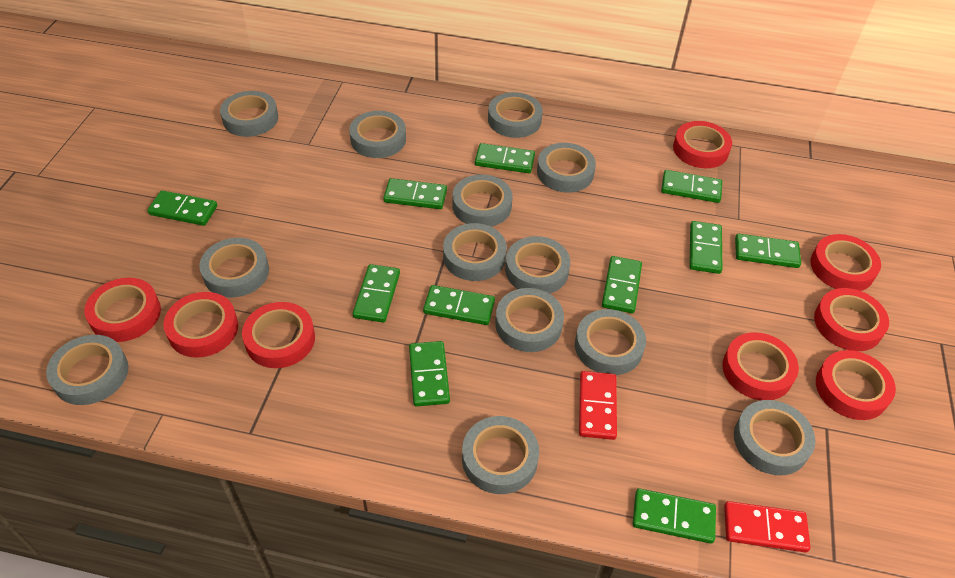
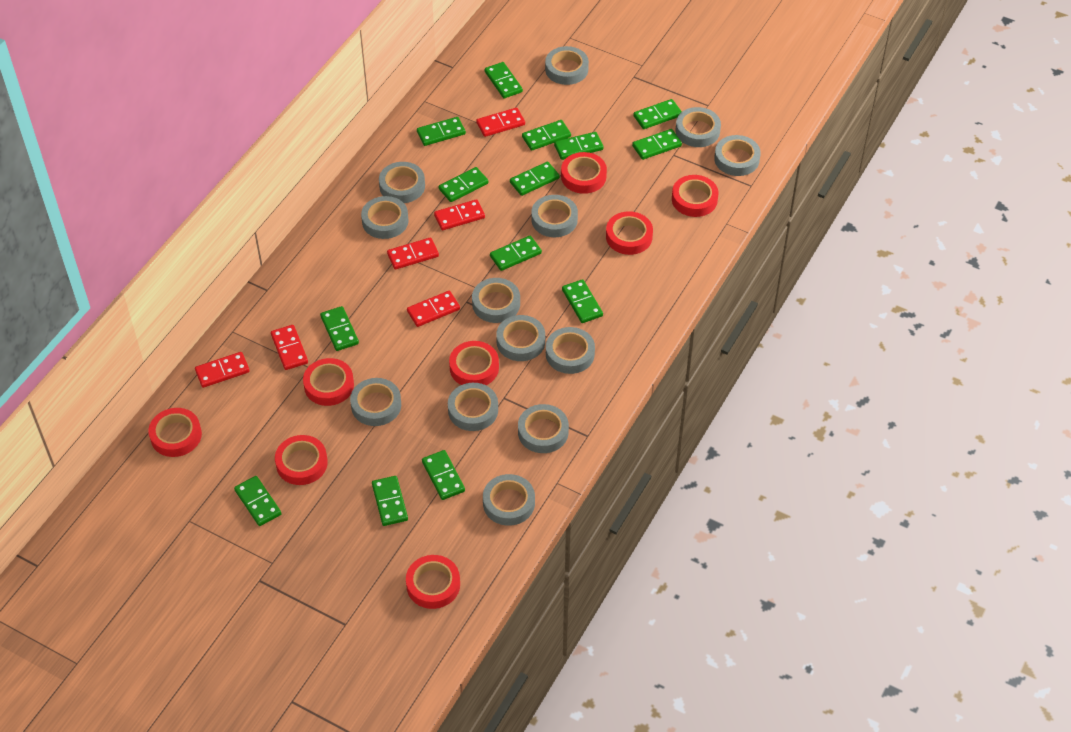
green domino: [147,190,217,226] [353,264,400,322] [383,178,447,209] [409,341,450,407] [423,285,495,325] [475,143,535,173] [602,256,642,313] [632,488,716,544] [661,170,722,203] [689,221,723,274] [735,234,801,268] = 11 -> [234,476,282,526] [320,306,359,351] [372,476,408,526] [417,117,466,146] [422,450,465,500] [439,167,488,202] [485,62,523,98] [490,236,542,271] [510,162,560,196] [522,120,571,151] [554,132,603,160] [562,279,603,323] [632,129,682,160] [633,99,682,129] = 14
red domino: [579,371,617,440] [724,501,811,552] = 2 -> [195,352,250,388] [271,325,308,370] [387,237,439,269] [407,291,460,327] [434,199,485,230] [476,108,525,137] = 6

